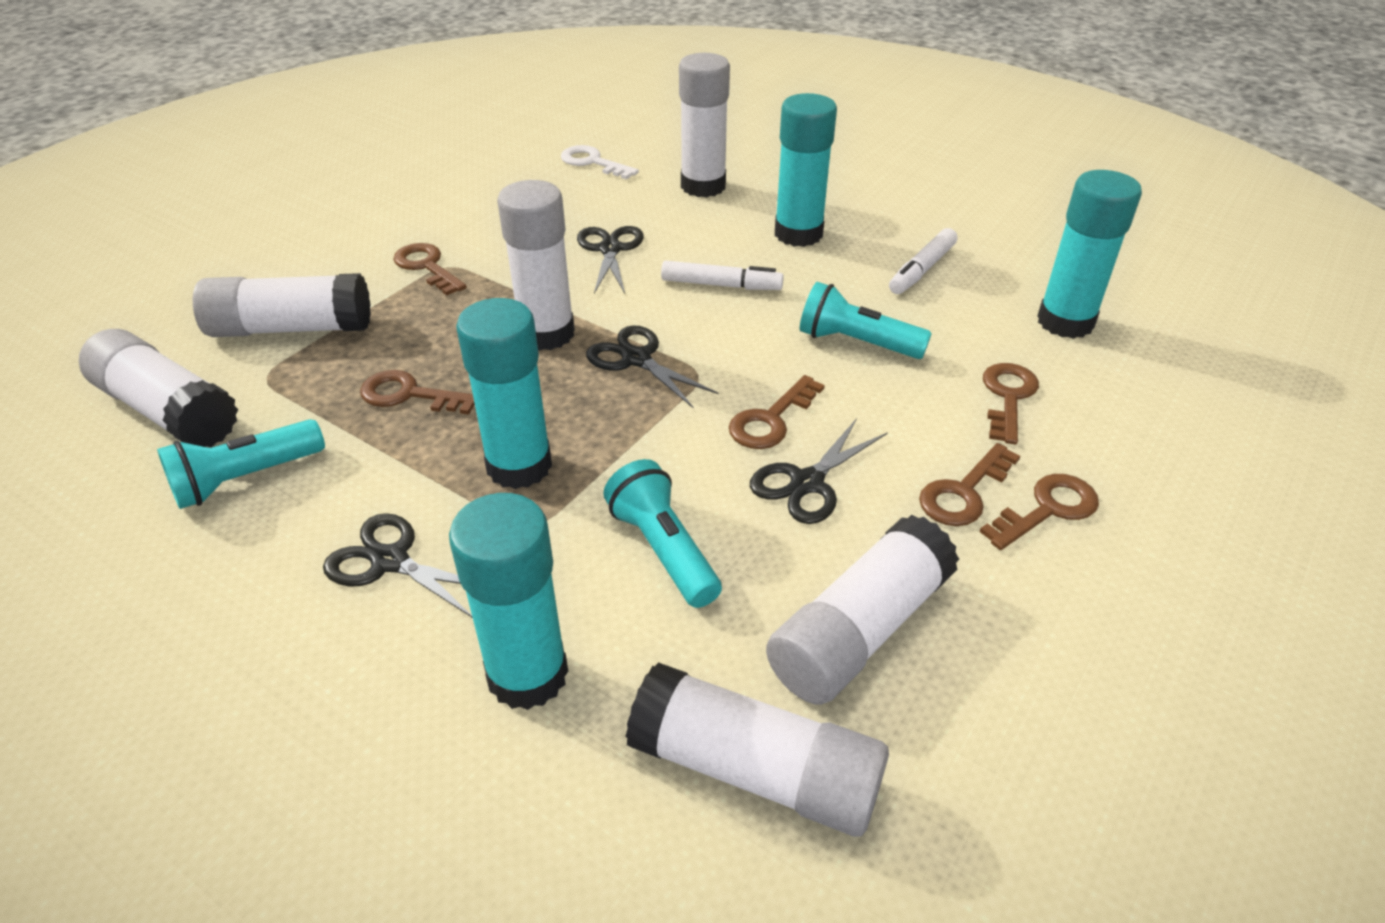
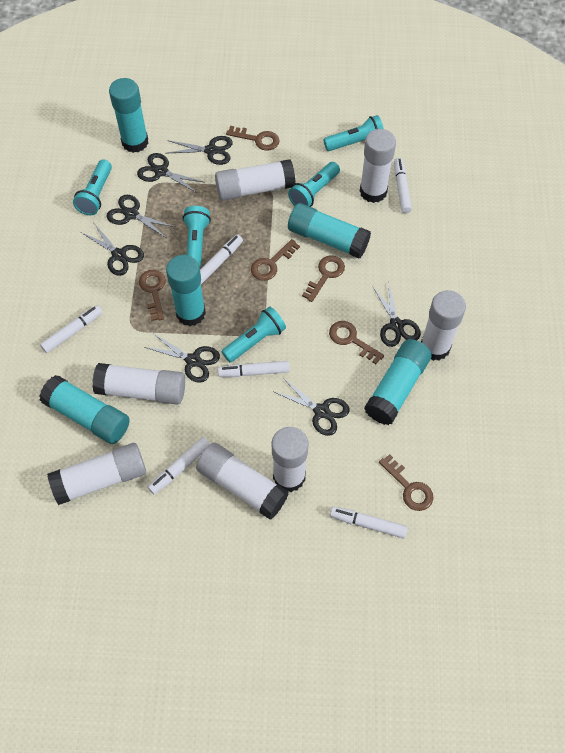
black scissors: [323,513,472,617] [577,226,644,294] [586,325,718,409] [750,418,888,524] = 4 -> [81,222,144,276] [106,195,175,238] [137,153,203,193] [144,333,220,383] [165,136,233,165] [272,377,350,436] [373,285,421,347] = 7
turquoise flashlight: [157,419,325,509] [603,459,722,608] [800,282,932,359] = 3 -> [73,159,112,215] [182,206,211,267] [222,306,286,362] [288,162,340,207] [324,115,384,151] = 5
turquoise glue stick: [449,493,568,710] [456,298,552,489] [775,93,837,247] [1037,170,1142,339] = 4 -> [39,375,130,444] [109,78,148,153] [166,255,206,326] [288,203,371,258] [364,339,432,425] = 5
white glue stick: [79,329,238,447] [193,273,371,337] [497,180,575,351] [625,662,889,837] [679,53,730,198] [766,515,959,705] = 6 -> [47,443,146,505] [92,363,185,405] [196,443,289,519] [215,159,296,201] [272,427,308,492] [360,129,396,203] [421,290,466,361] = 7
white key: [561,145,639,179] = 1 -> none = 0
white marker: [661,260,784,290] [889,228,957,294] = 2 -> [40,305,102,353] [148,437,210,494] [200,235,243,284] [218,361,290,377] [330,507,408,539] [394,158,412,213] = 6

